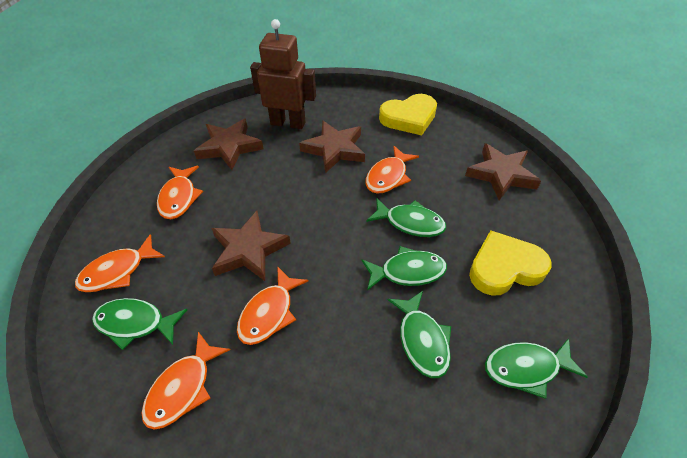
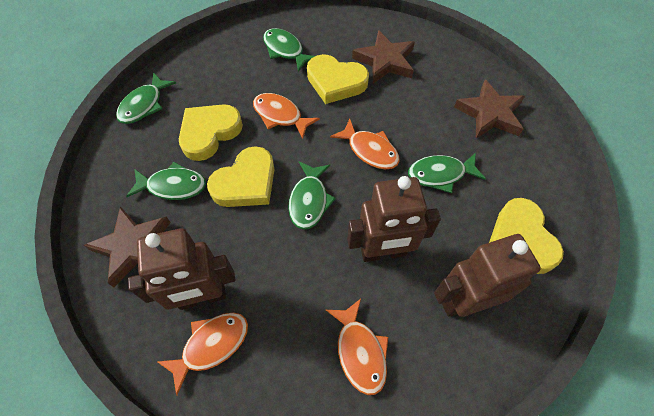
brown robot: [250,19,316,129] = 1 -> [128,228,235,310] [347,176,441,262] [434,234,541,317] = 3
brown star: [194,119,264,170] [211,211,291,281] [299,121,365,173] [465,143,541,200] = 4 -> [84,206,171,287] [352,30,415,84] [454,79,525,138] = 3
orange fish: [75,234,165,292] [142,332,230,430] [157,166,203,219] [237,266,308,345] [366,146,419,194] = 5 -> [157,313,248,396] [253,93,320,139] [326,299,388,395] [330,119,400,170] = 4
yellow heart: [379,94,437,135] [469,230,551,296] = 2 -> [179,104,243,161] [207,146,274,207] [307,54,369,104] [489,198,564,274] = 4

